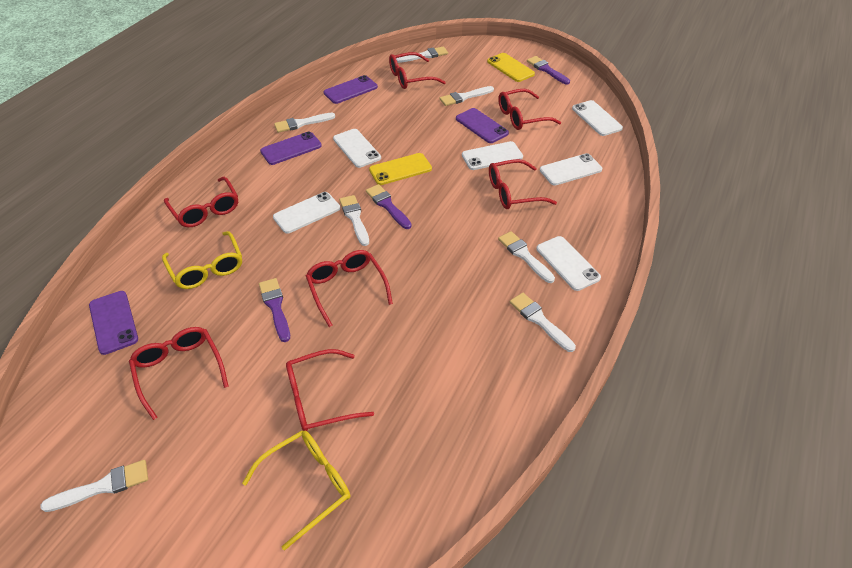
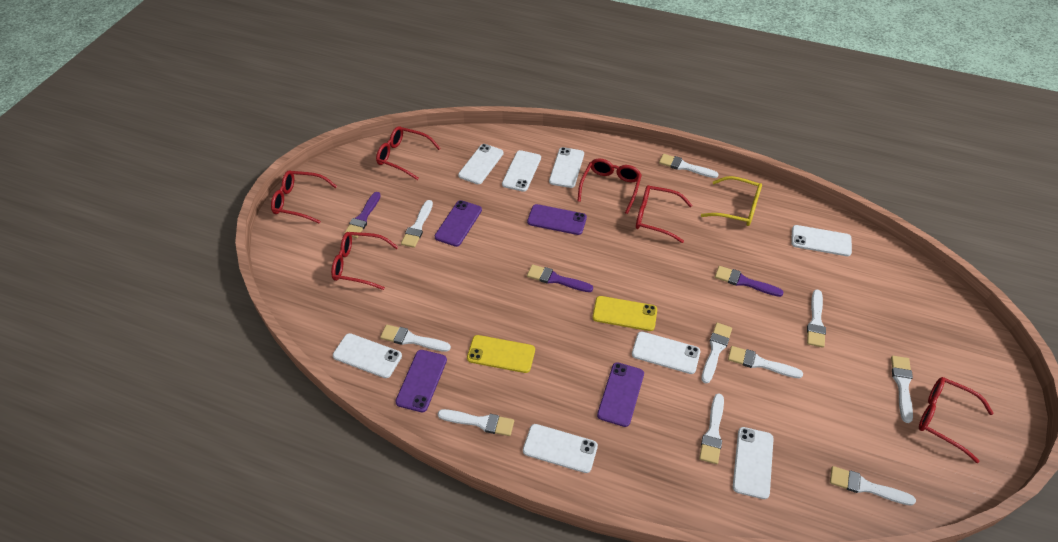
red glasses: [129,327,229,420] [164,177,238,227] [286,349,374,431] [306,250,393,327] [389,52,446,89] [489,159,557,209] [498,89,561,130] = 7 -> [271,171,337,224] [331,232,398,290] [376,126,440,180] [578,158,642,214] [636,185,692,243] [919,377,994,463] = 6
white brush: [41,460,148,512] [274,113,335,133] [339,195,369,246] [396,47,448,63] [439,86,494,106] [498,231,555,283] [510,293,576,352] = 7 -> [380,325,451,352] [401,200,433,248] [438,409,514,436] [659,154,719,178] [699,393,724,464] [701,323,732,383] [728,346,803,378] [807,289,826,348] [830,466,916,506] [891,356,913,423] = 10
white phone: [273,192,340,233] [333,129,381,168] [462,141,523,170] [536,236,601,291] [540,153,602,185] [572,100,623,136] = 6 -> [333,333,402,378] [458,144,504,184] [502,150,541,192] [523,424,598,473] [549,147,584,188] [632,331,700,374] [733,427,774,499] [791,225,852,256] = 8
yellow glasses: [162,231,242,289] [242,431,350,551] = 2 -> [701,176,762,226] = 1

